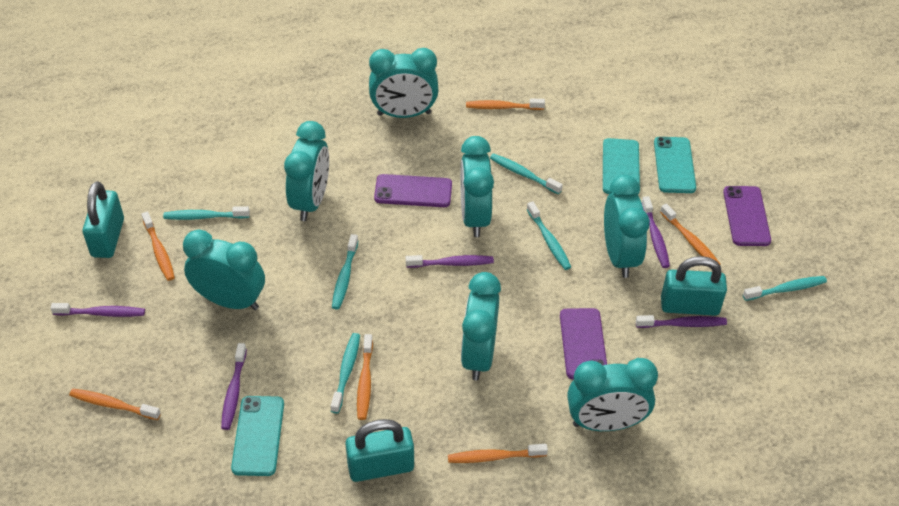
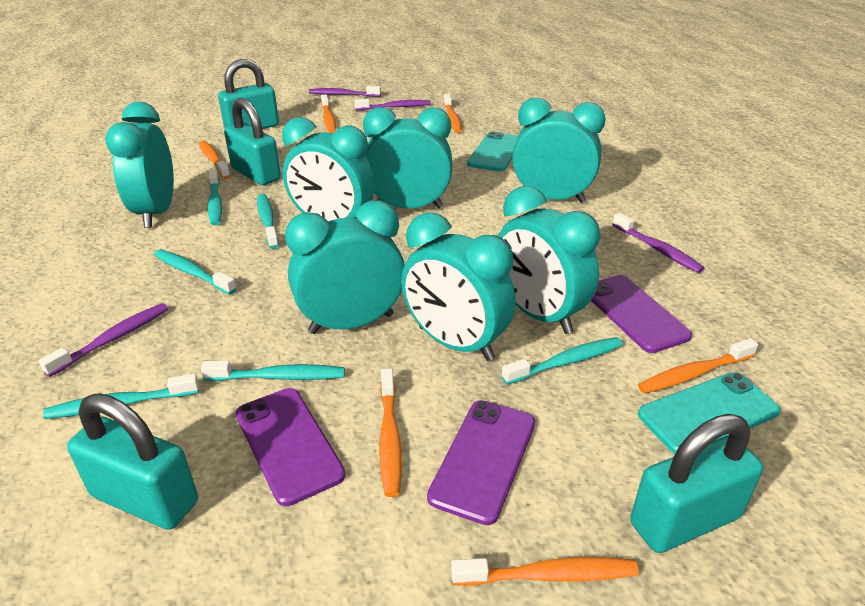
purple toothbrush: [50,303,145,317] [221,343,247,430] [406,255,494,268] [636,315,727,328] [642,196,670,268] = 5 -> [38,303,168,377] [308,86,381,97] [354,99,431,111] [612,212,704,273] = 4
turquoise padlock: [82,182,124,258] [345,419,414,482] [661,256,727,316] = 3 -> [67,393,198,530] [218,59,279,129] [224,98,281,185] [630,414,763,553] = 4
turquoise phone: [231,396,284,476] [603,138,640,194] [654,137,696,193] = 3 -> [467,131,518,172] [638,372,781,454] = 2

